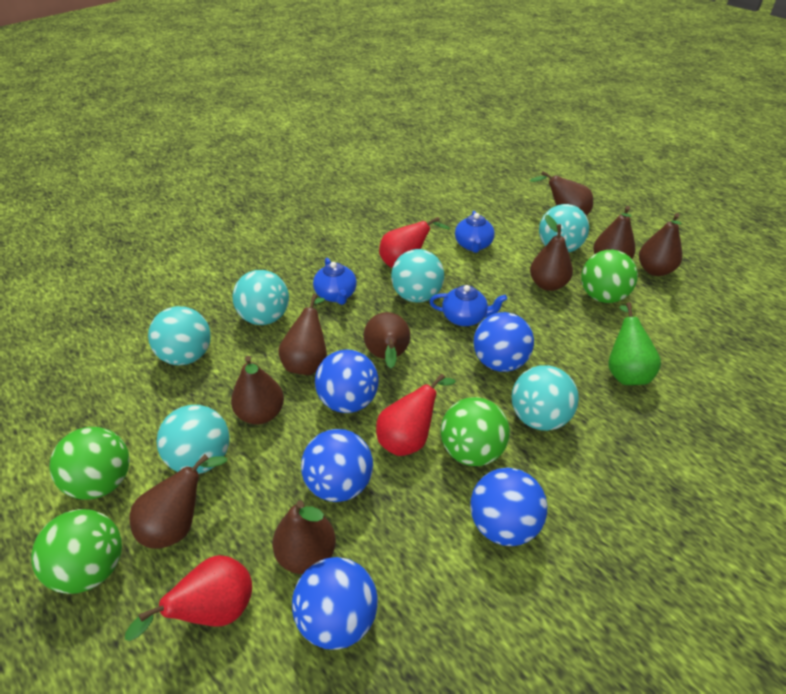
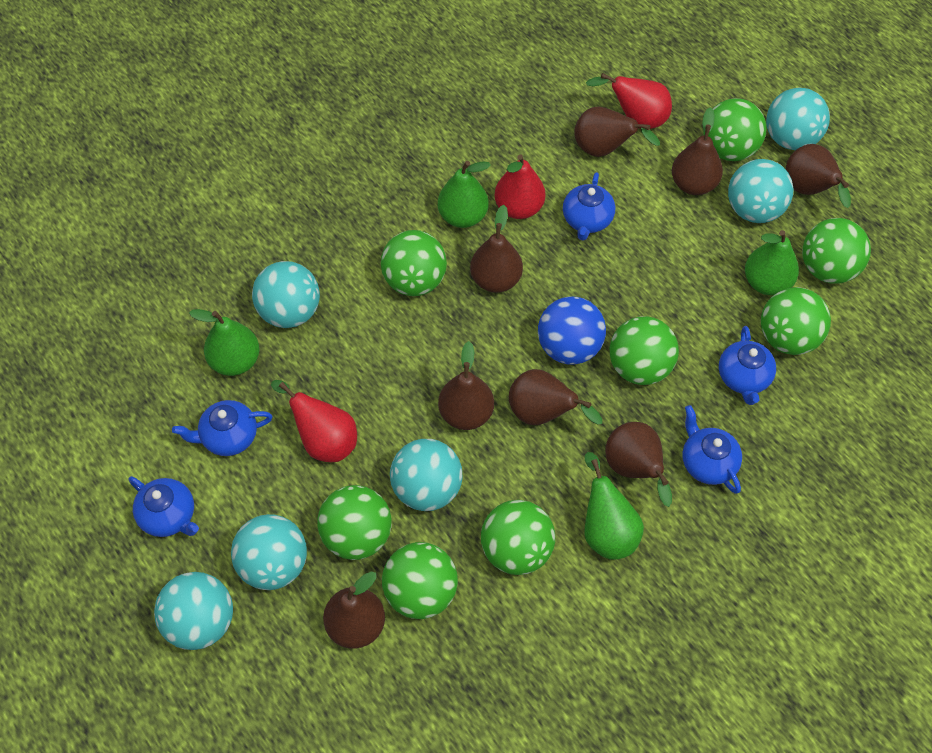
blue ball: [292,557,378,650] [301,429,373,502] [315,349,379,413] [470,468,547,546] [473,312,534,372] = 5 -> [538,296,606,365] = 1
blue teapot: [313,258,357,305] [429,285,507,326] [455,211,495,253] = 3 -> [129,476,199,537] [172,400,272,456] [563,172,615,241] [683,405,742,494] [719,326,776,405] = 5
brown pear: [129,454,227,549] [231,356,284,425] [272,500,336,574] [278,294,327,375] [364,312,410,368] [529,171,593,216] [530,215,573,291] [593,206,635,259] [639,213,682,276] = 9 -> [323,571,385,649] [438,341,494,430] [470,205,523,293] [509,369,602,425] [574,106,660,157] [605,422,672,507] [672,107,723,195] [786,144,851,208] = 8
green ball: [31,509,122,594] [49,427,130,500] [441,397,510,466] [581,250,638,303] = 4 -> [317,485,392,560] [381,230,447,296] [382,542,458,619] [481,500,555,575] [610,316,679,385] [703,98,767,161] [761,287,831,355] [802,218,871,284] = 8
green pear: [608,302,661,385] = 1 -> [189,309,259,376] [438,161,491,228] [585,452,644,560] [745,230,799,295] = 4

